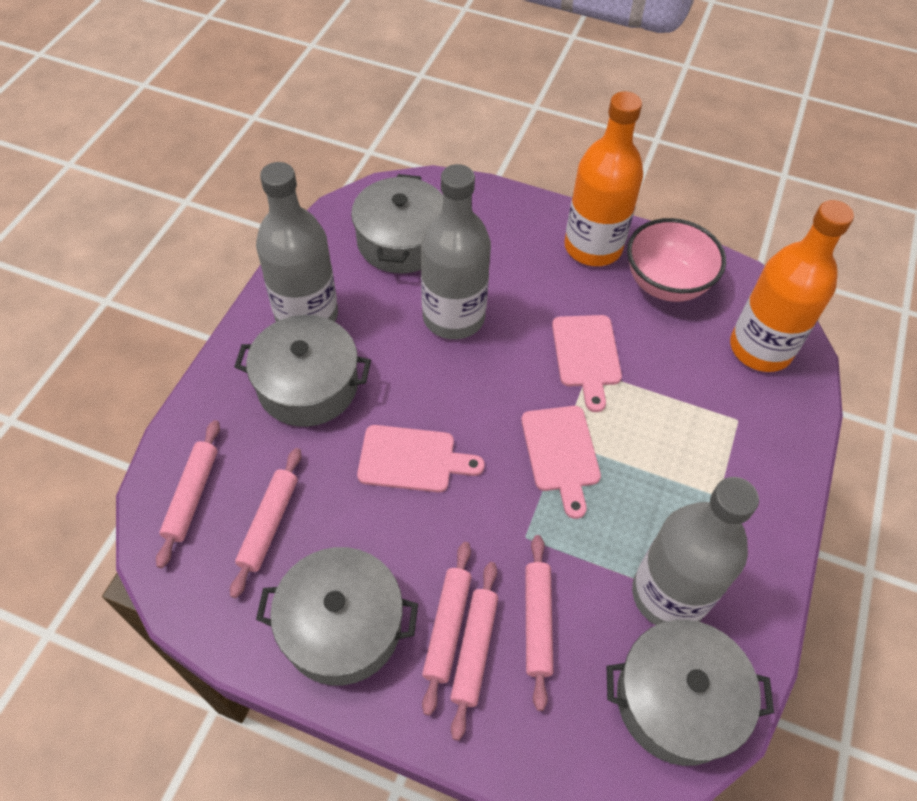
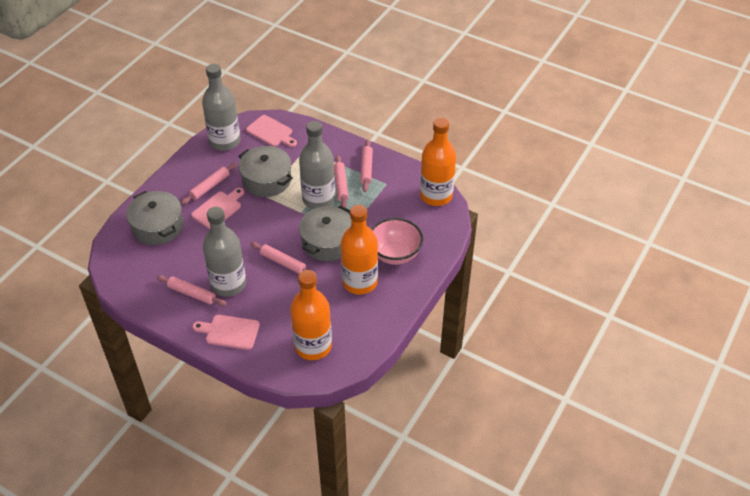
grey pot: [234,315,371,427] [256,547,418,685] [351,174,443,273] [607,620,774,766] = 4 -> [126,191,183,245] [239,146,293,197] [299,206,351,261] = 3
orange bottle: [564,91,643,266] [730,200,854,372] = 2 -> [290,270,332,360] [341,205,378,295] [420,118,456,206] = 3

